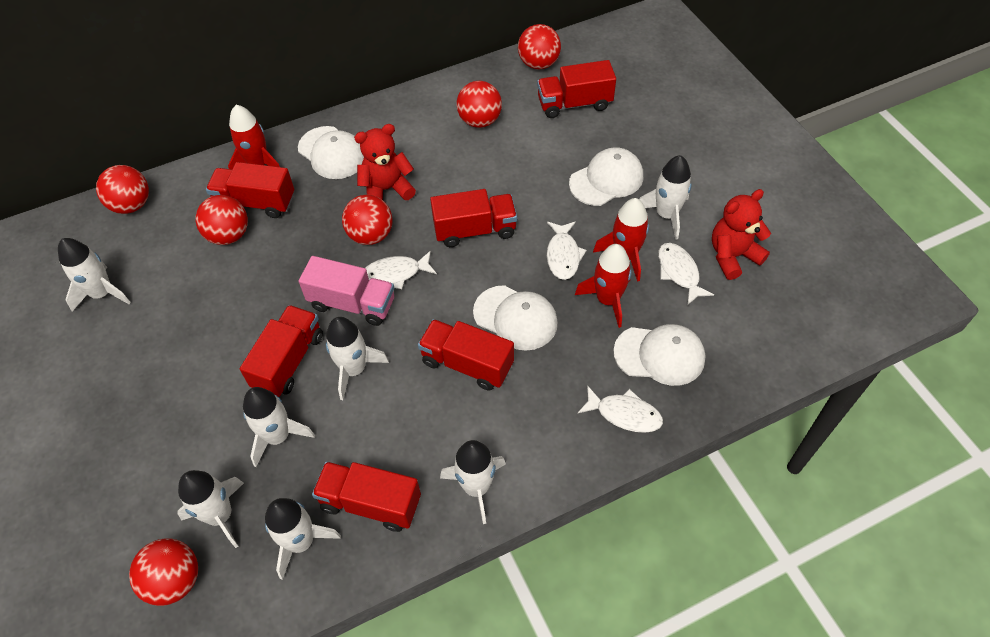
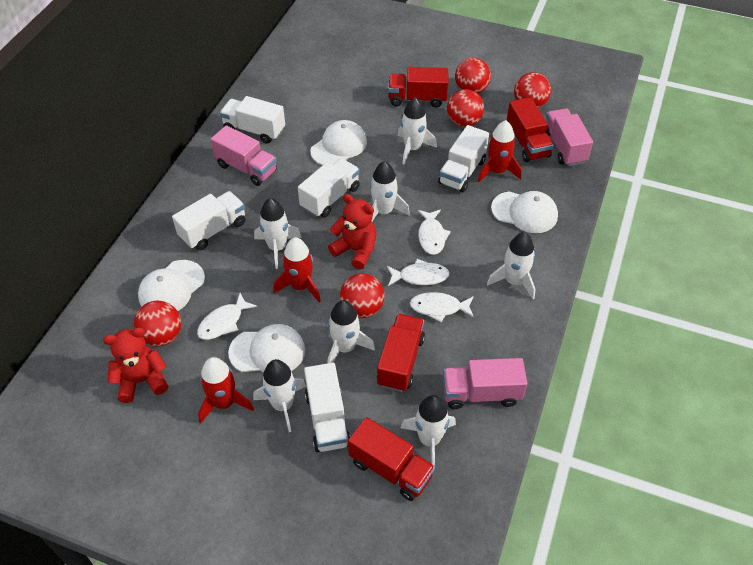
pink truck: [299,256,394,326] = 1 -> [211,125,277,186] [443,358,527,409] [546,109,593,166] = 3
red ball: [96,165,149,214] [129,538,198,606] [195,195,248,245] [342,195,393,245] [456,81,502,128] [518,24,561,69] = 6 -> [134,301,181,347] [340,273,385,318] [447,89,484,127] [455,58,491,93] [514,72,551,108] = 5
red truck: [206,162,294,218] [240,305,323,397] [312,461,421,532] [418,319,514,391] [430,189,517,247] [537,60,616,118] = 6 -> [348,417,435,501] [377,314,425,392] [388,67,449,107] [507,97,554,162] = 4
white truck: none = 0 -> [172,191,246,250] [220,96,285,144] [298,158,360,218] [304,363,350,452] [438,125,489,192] = 5

